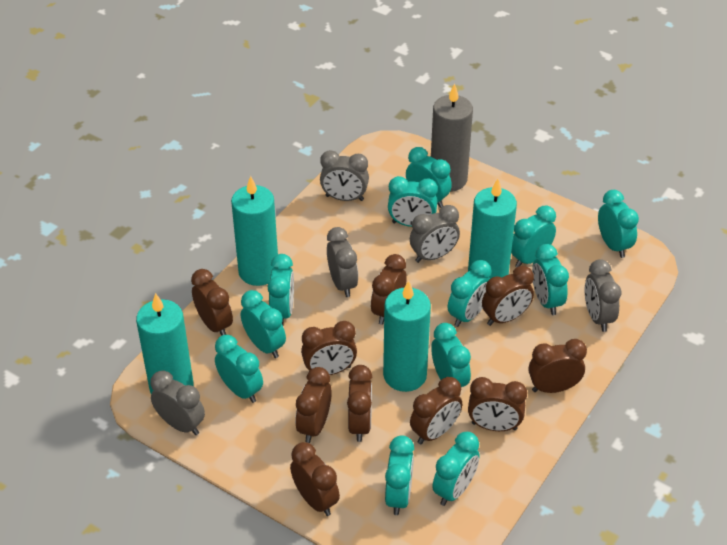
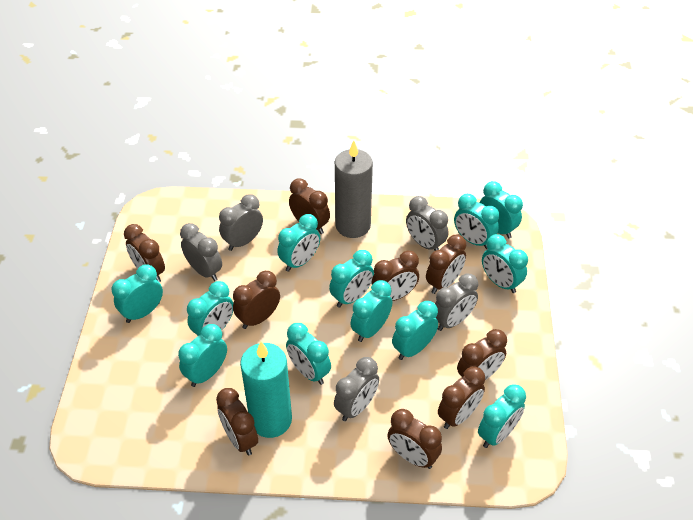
brown clock: [191,269,233,336] [290,442,340,516] [295,367,332,443] [301,321,357,375] [347,365,372,442] [371,254,407,325] [410,377,462,444] [468,377,527,431] [482,266,534,326] [528,339,587,393] = 10 -> [124,224,165,283] [216,388,258,456] [233,271,280,329] [289,178,330,234] [372,250,419,301] [387,409,442,469] [426,235,466,294] [438,366,485,429] [457,329,507,380] = 9
turquoise candle: [136,293,194,394] [231,176,278,286] [383,281,431,392] [468,179,517,279] = 4 -> [240,342,292,438] = 1

